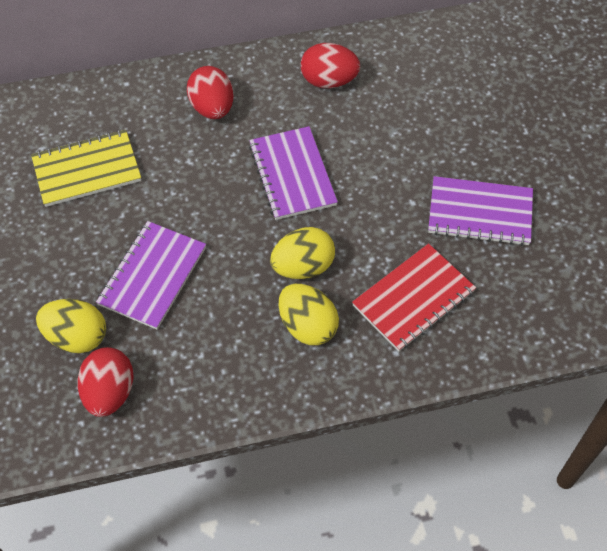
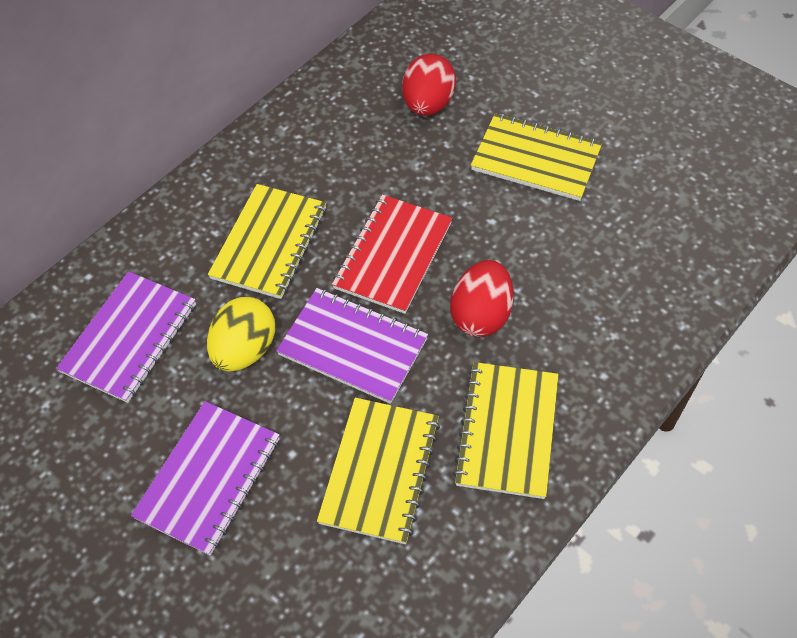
red egg: [78,347,134,417] [187,66,234,119] [301,43,360,88] = 3 -> [402,54,456,116] [450,260,514,337] = 2
yellow egg: [36,299,106,353] [270,227,335,279] [279,284,339,345] = 3 -> [207,297,275,372] = 1
yellow notebook: [31,130,141,207] = 1 -> [208,184,326,299] [317,398,440,544] [453,362,559,499] [471,113,602,201] = 4

